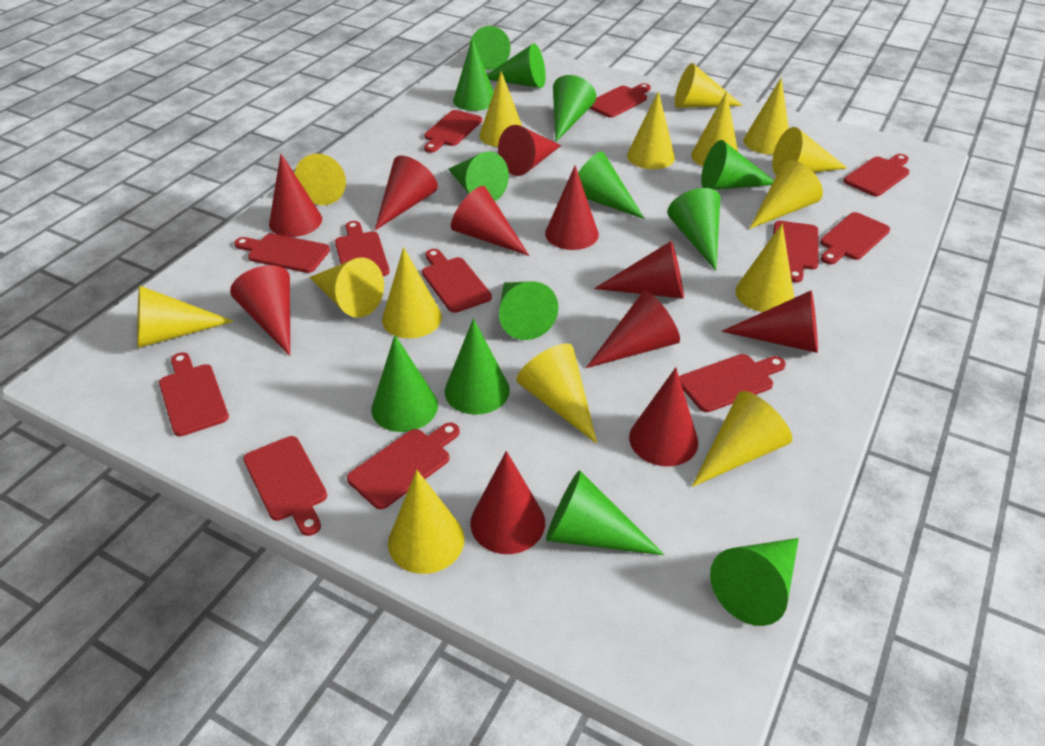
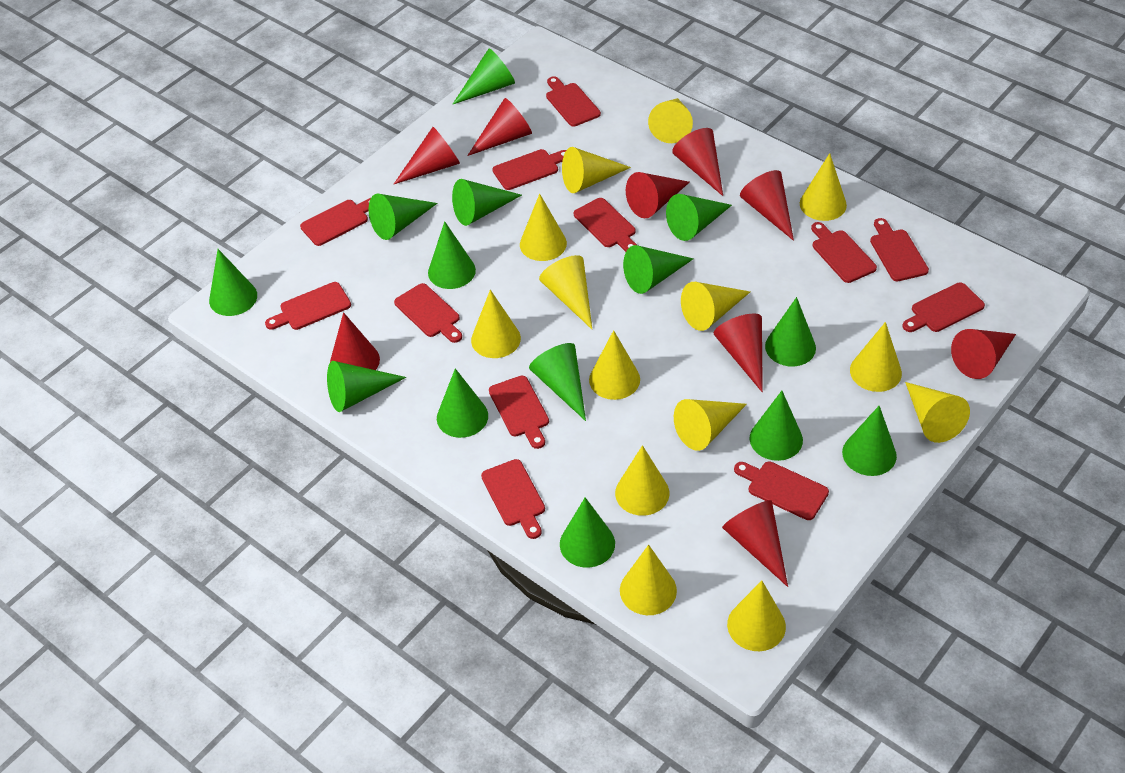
green cone: [372,335,438,432] [445,318,510,415] [448,151,509,201] [453,38,494,111] [469,26,511,70] [487,43,546,88] [499,281,558,340] [546,470,665,555] [553,75,596,141] [578,151,645,219] [667,188,720,271] [701,140,774,190] [710,538,799,626] = 13 -> [209,249,257,316] [327,361,406,412] [369,194,437,240] [428,221,476,289] [437,368,488,438] [452,48,515,105] [452,179,522,226] [529,343,586,421] [560,497,615,568] [623,245,694,294] [666,194,732,241] [750,391,803,461] [765,297,816,366] [842,406,897,476] = 14
red cone: [230,265,290,356] [269,154,322,237] [375,155,438,230] [451,186,529,256] [470,451,545,554] [498,125,561,176] [545,165,599,250] [586,291,680,368] [594,241,684,299] [629,367,698,466] [721,290,818,353] = 11 -> [330,312,380,370] [394,127,460,184] [467,98,532,156] [626,172,690,218] [672,128,723,196] [714,314,763,392] [722,500,788,587] [740,170,794,241] [951,329,1016,379] = 9
yellow cone: [137,285,234,348] [295,154,346,205] [309,258,384,318] [382,247,442,338] [388,470,465,574] [479,71,522,147] [516,343,597,444] [627,91,675,169] [675,63,743,108] [691,91,738,166] [692,391,792,487] [735,223,794,312] [743,78,789,155] [749,160,823,229] [772,127,847,175] = 15 -> [471,290,521,358] [520,194,567,261] [539,255,592,329] [562,147,631,193] [589,330,640,400] [615,445,669,516] [620,545,677,615] [648,98,693,143] [674,399,747,451] [681,282,750,331] [727,581,786,651] [800,153,847,221] [850,322,902,392] [905,382,970,443] = 14

